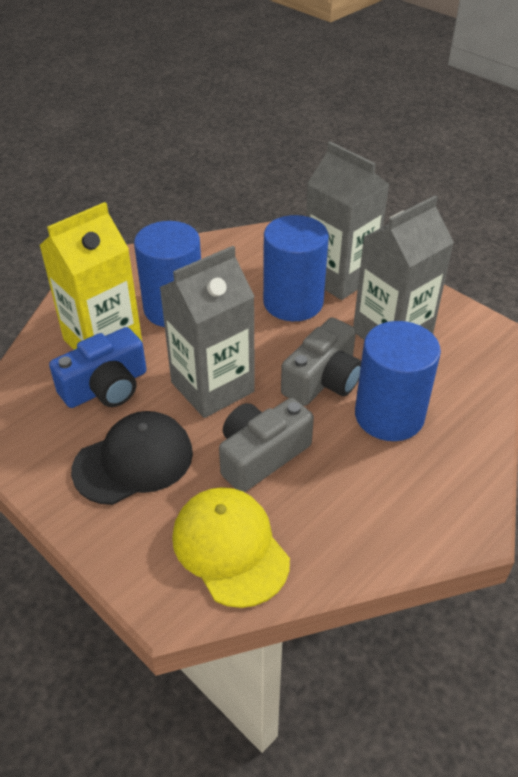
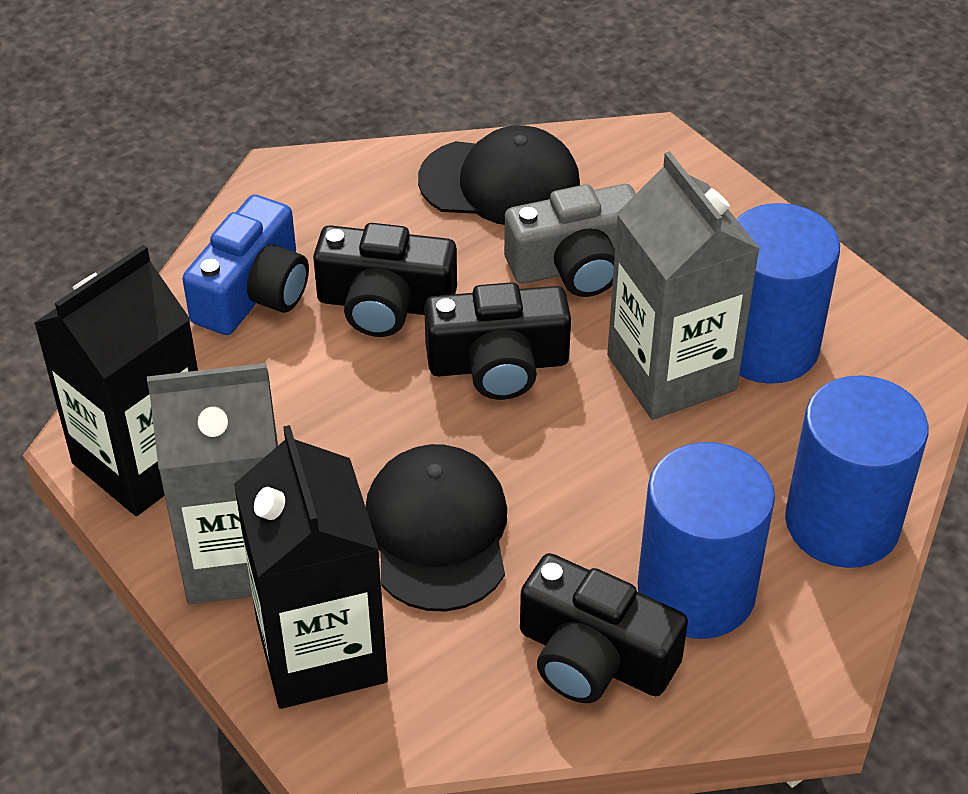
black camera: none = 0 -> [313,223,457,337] [424,282,571,400] [520,553,688,703] = 3
black cap: [71,411,193,505] = 1 -> [366,444,507,611] [418,125,580,225] = 2
black carton: none = 0 -> [34,245,198,516] [234,425,388,709] = 2
grey camera: [219,398,314,492] [281,318,361,406] = 2 -> [504,184,636,297] = 1
grey carton: [160,246,255,418] [306,142,390,300] [353,196,454,340] = 3 -> [147,363,278,604] [607,151,760,420] = 2
yellow cap: [172,487,290,608] = 1 -> none = 0
yellow carton: [39,202,142,350] = 1 -> none = 0

